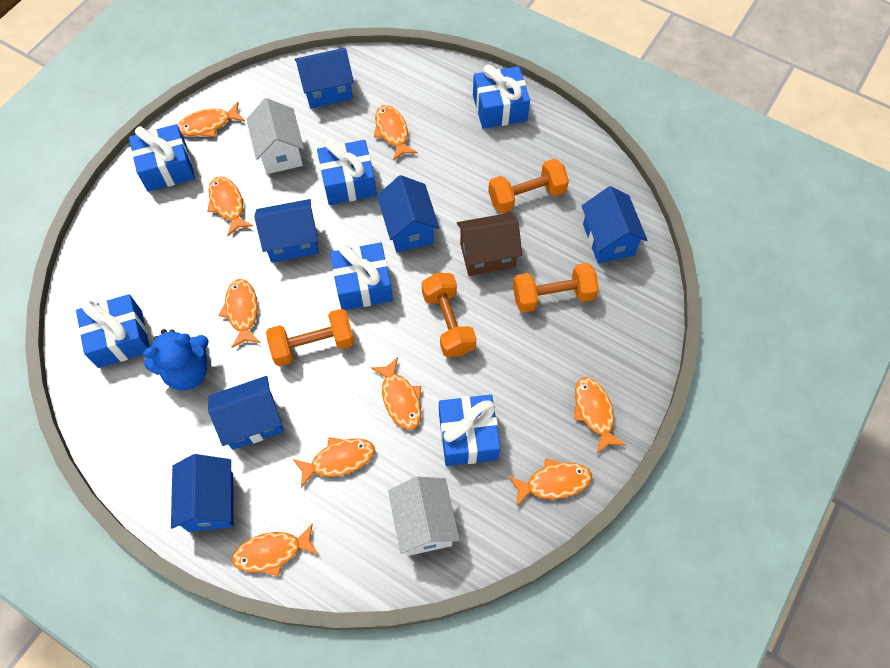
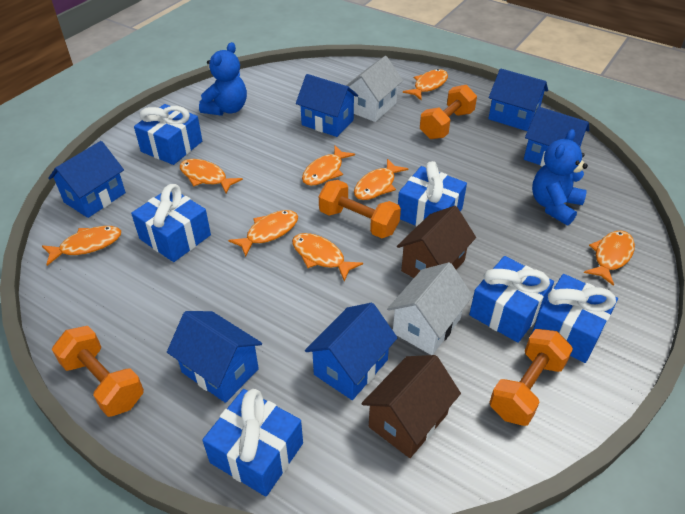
blue teddy bear: [143,329,209,390] = 1 -> [199,42,247,116] [532,129,588,225] = 2
brown house: [457,213,522,276] = 1 -> [362,355,461,458] [397,206,476,278] = 2
orange fish: [178,102,245,137] [207,176,253,236] [219,279,261,348] [232,523,319,576] [293,437,375,488] [371,357,422,430] [374,105,418,161] [509,458,592,507] [574,377,626,453] = 9 -> [42,226,121,266] [180,159,243,194] [228,210,298,257] [292,233,363,281] [302,146,355,186] [354,159,408,200] [403,69,448,100] [584,230,635,286] = 8

